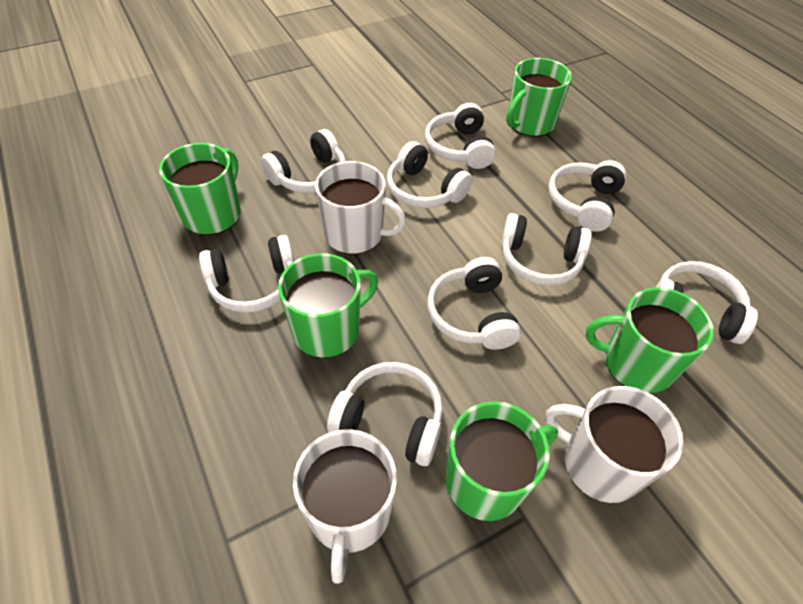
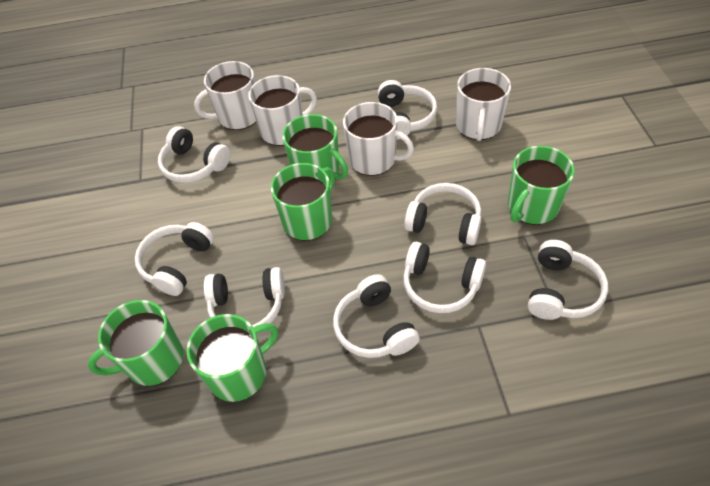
white headphones: [199,235,294,313] [261,129,346,193] [327,362,443,466] [387,141,473,208] [425,103,496,169] [427,257,521,350] [501,213,592,286] [548,160,627,232] [655,261,758,344] = 9 -> [135,222,214,296] [158,126,231,183] [204,267,285,327] [333,274,420,358] [378,80,437,140] [403,242,486,313] [404,183,481,245] [528,240,608,320] = 8
white mug: [293,429,397,584] [315,161,406,255] [545,386,683,503] = 3 -> [194,61,256,130] [248,75,317,146] [343,102,414,176] [456,68,511,141] = 4

